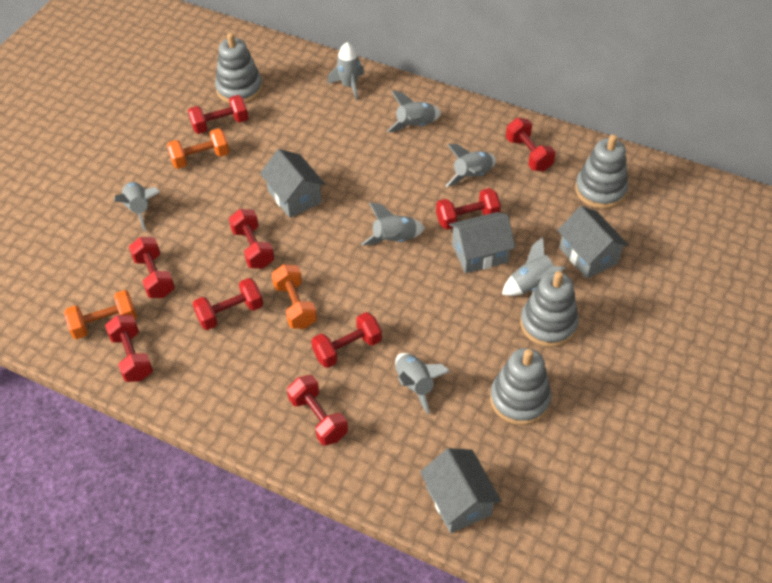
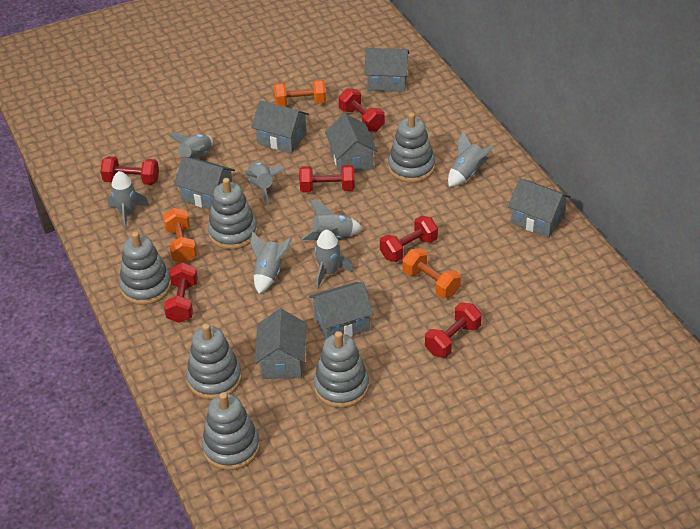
grey house: [260,149,325,218] [420,448,501,533] [449,212,516,273] [557,206,629,279] = 4 -> [174,156,235,210] [251,100,309,153] [255,309,306,379] [309,282,373,340] [325,113,378,175] [365,48,409,92] [508,178,571,238] = 7
grey stacking toy: [215,33,263,103] [490,348,551,425] [520,271,579,347] [575,134,628,209] = 4 -> [119,232,171,305] [186,323,242,400] [202,392,260,470] [208,178,258,250] [314,331,369,408] [388,113,435,183] = 6
red dumbbell: [105,315,153,382] [129,237,175,298] [188,95,248,134] [192,278,263,330] [229,209,274,269] [287,375,348,446] [311,312,382,368] [436,188,501,230] [506,118,556,171] = 9 -> [100,156,159,185] [164,263,198,323] [299,165,355,192] [339,88,385,132] [380,216,438,262] [425,302,482,358] = 6

